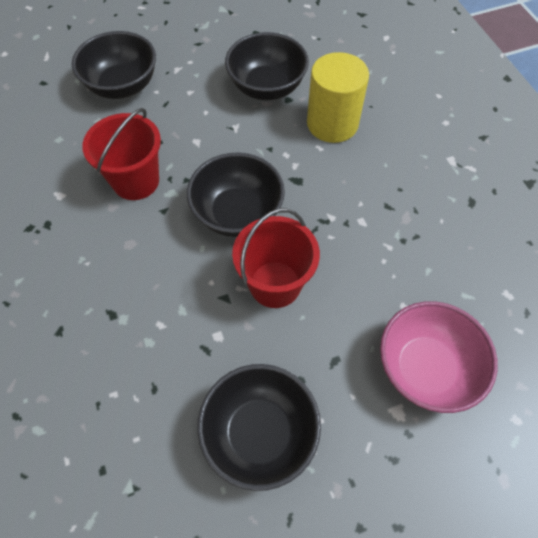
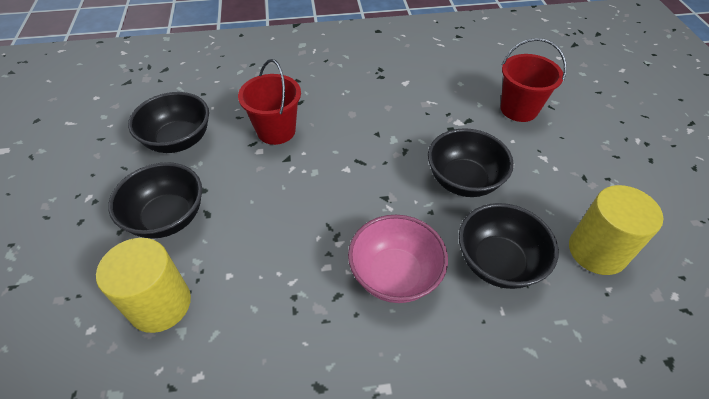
yellow cylinder: [307,52,369,143] = 1 -> [96,238,191,333] [569,185,663,275] = 2

